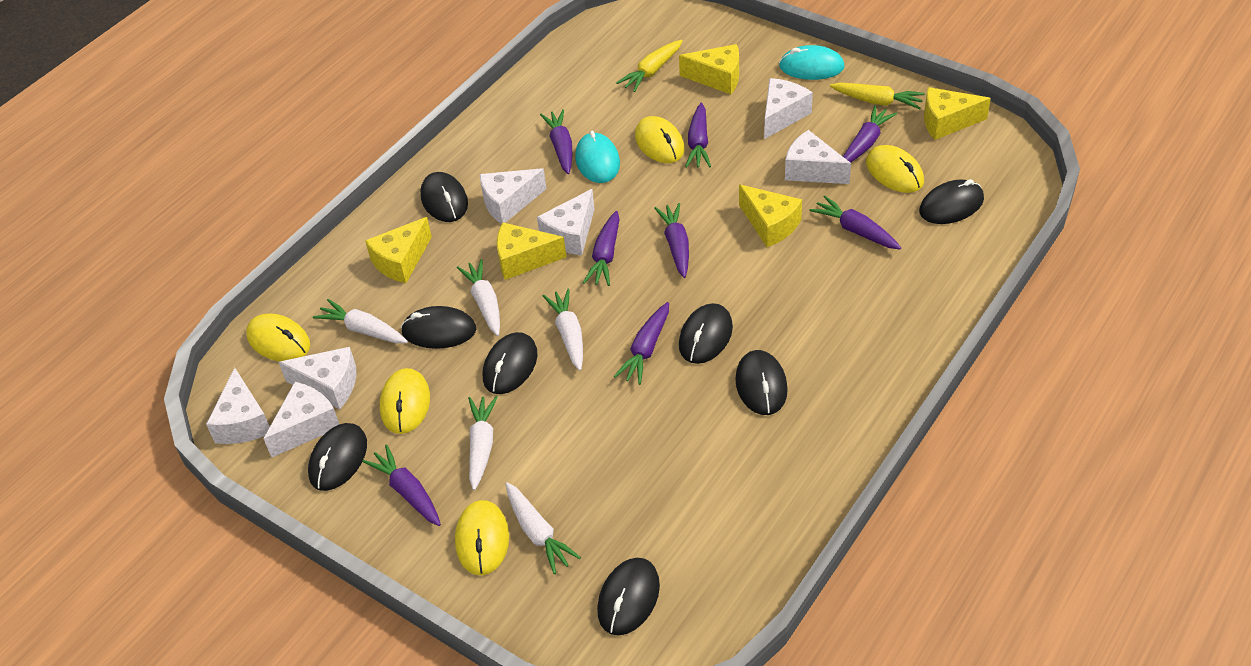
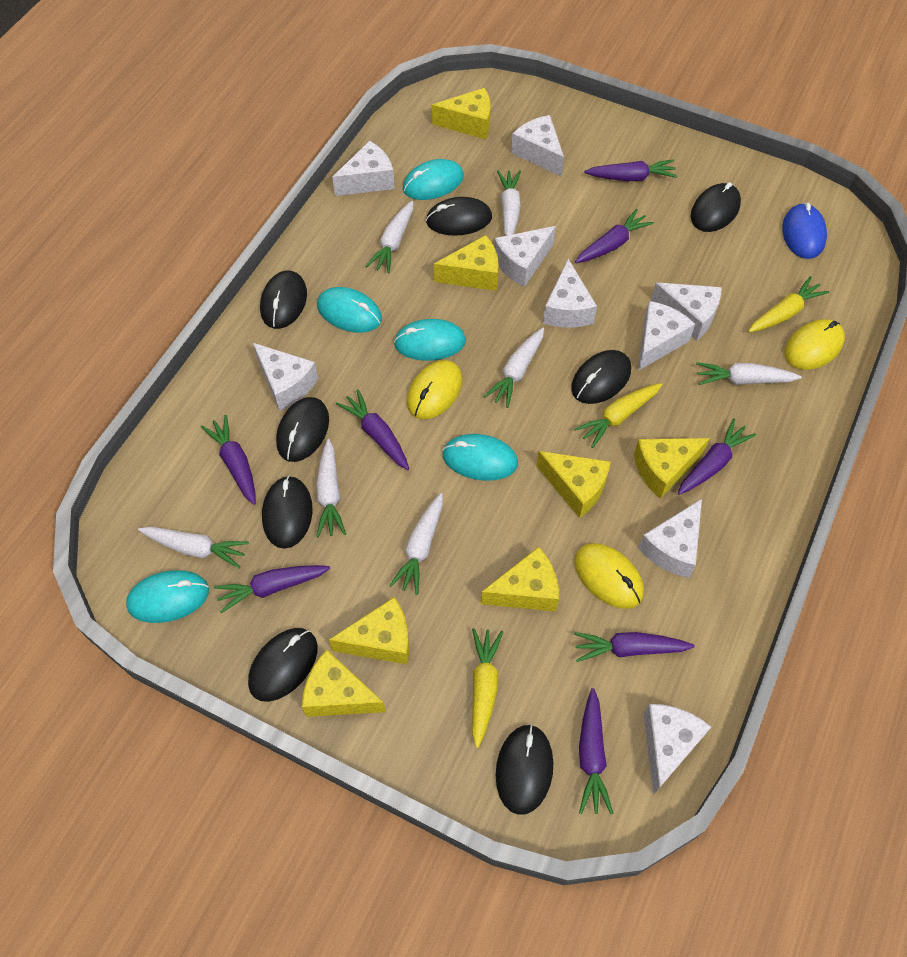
blue mouse: none = 0 -> [782,203,827,259] = 1
turquoise mouse: [575,131,620,183] [779,45,845,80] = 2 -> [126,570,209,623] [317,287,382,333] [394,319,466,361] [403,159,464,200] [443,434,518,481] = 5
white carrot: [313,299,408,343] [457,259,500,336] [468,396,498,490] [505,482,581,574] [543,289,583,371] = 5 -> [138,527,249,568] [316,439,346,537] [366,201,413,273] [389,493,443,595] [484,328,544,408] [497,170,521,236] [696,362,802,385] = 7
white cheese: [206,368,270,444] [263,382,339,458] [279,347,356,409] [480,168,547,224] [537,189,595,255] [764,78,813,139] [785,130,851,184] = 7 -> [253,343,318,411] [332,141,395,196] [494,226,556,287] [511,115,564,177] [543,259,597,328] [638,301,695,371] [638,499,702,578] [644,704,711,795] [651,282,722,341] = 9
yellow carrot: [616,40,683,92] [830,83,925,109] = 2 -> [472,628,503,748] [574,383,662,448] [748,276,829,333] = 3
yellow cheese: [365,217,432,283] [497,222,566,280] [679,44,739,94] [739,184,802,247] [924,87,991,140] = 5 -> [302,650,386,717] [329,597,409,665] [432,88,490,139] [434,235,499,291] [481,547,559,612] [536,451,611,518] [634,438,710,499] = 7
yellow mouse: [246,313,310,361] [380,368,430,434] [455,500,509,575] [635,116,685,163] [866,145,924,193] = 5 -> [407,360,462,419] [574,543,644,609] [785,319,845,370] = 3

